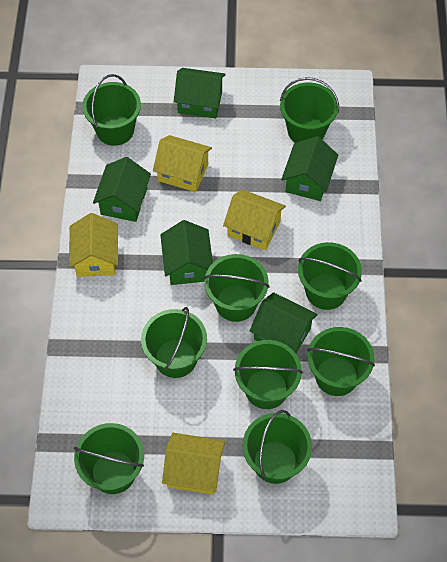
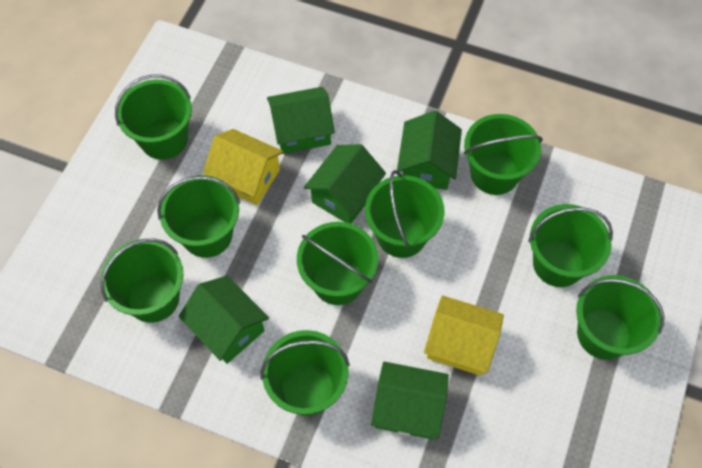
yellow house: [69,213,118,277] [153,135,212,192] [162,433,225,495] [223,189,286,250] = 4 -> [203,129,284,205] [424,296,504,376] = 2

